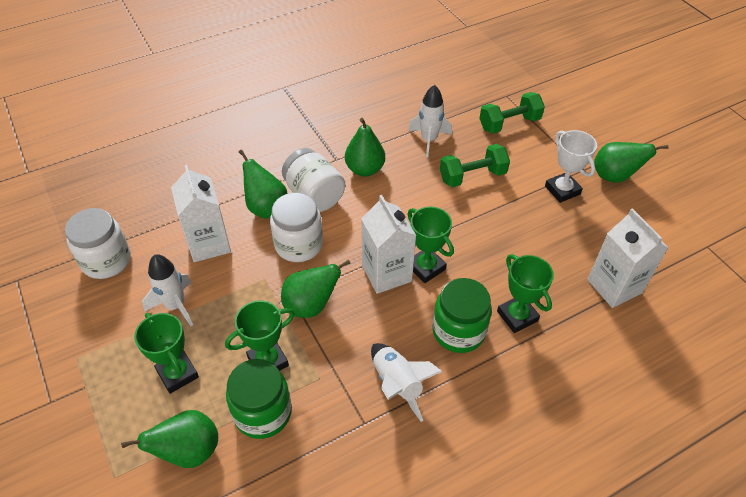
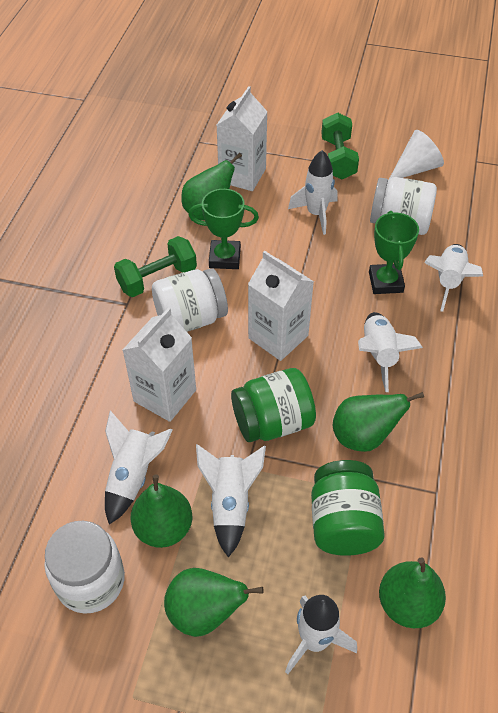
green trophy: [134,313,199,394] [225,300,295,371] [407,207,454,283] [497,254,554,333] = 4 -> [188,189,259,269] [369,211,419,294] = 2
white cone: none = 0 -> [388,130,444,181] = 1
white rocket: [142,254,193,326] [371,343,443,422] [408,85,452,158] = 3 -> [105,410,173,525] [196,444,266,558] [285,595,357,674] [288,150,338,235] [358,312,423,392] [424,244,483,312] = 6
white trophy: [545,130,597,203] = 1 -> none = 0

